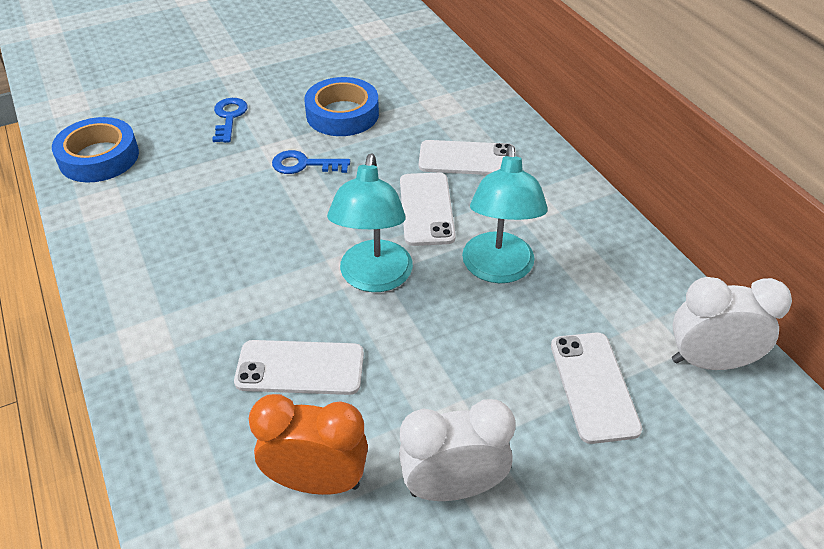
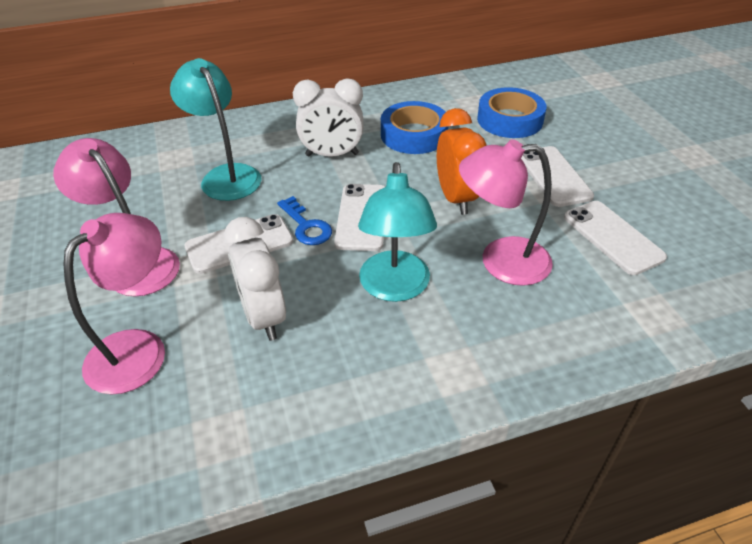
blue key: [212,98,248,143] [272,150,350,174] = 2 -> [277,196,332,245] = 1
pink lamp: none = 0 -> [53,138,180,296] [63,213,165,395] [459,139,553,286] = 3

